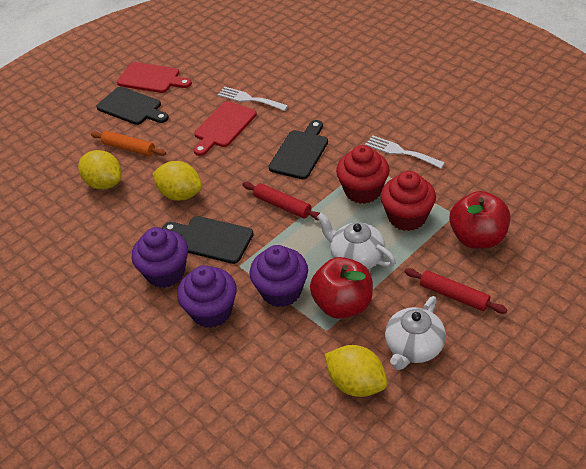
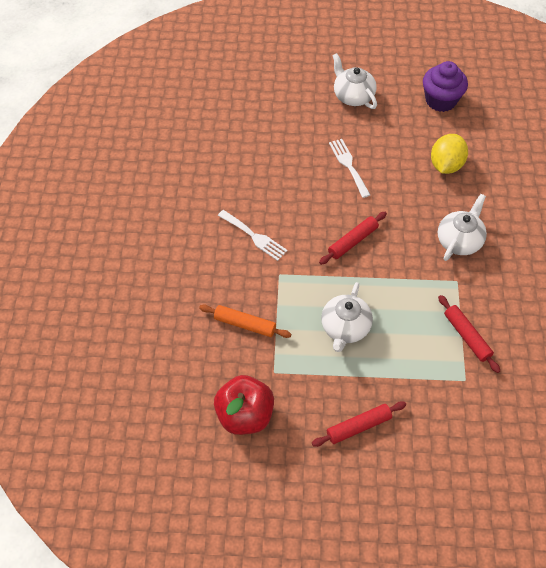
black cutting board: [96,87,169,125] [162,216,254,264] [269,120,328,179] = 3 -> none = 0
purple cupcake: [131,227,188,288] [177,265,237,328] [250,245,308,307] = 3 -> [423,61,468,112] = 1
red apple: [310,257,373,319] [450,191,510,249] = 2 -> [214,375,274,435] = 1
red cupcake: [336,145,390,204] [380,171,436,231] = 2 -> none = 0
red cutting board: [117,62,192,93] [193,101,257,156] = 2 -> none = 0
red rolling pin: [242,182,320,220] [405,268,507,314] = 2 -> [312,401,406,447] [319,212,387,265] [438,295,500,373] = 3
white teapot: [317,213,396,269] [385,296,446,370] = 2 -> [321,282,373,352] [332,53,377,109] [438,194,487,261] = 3
yellow lemon: [78,150,122,189] [152,161,202,201] [325,345,387,397] = 3 -> [431,134,468,174] = 1

